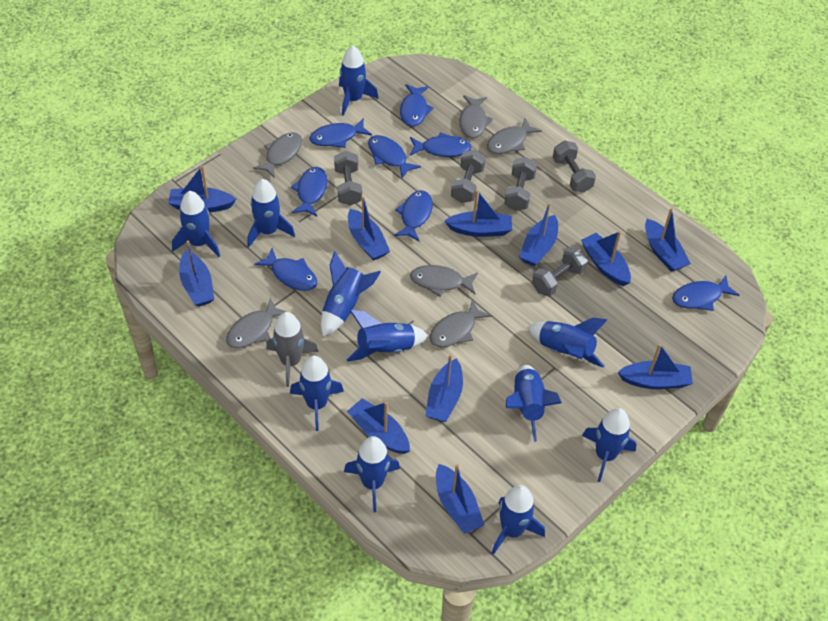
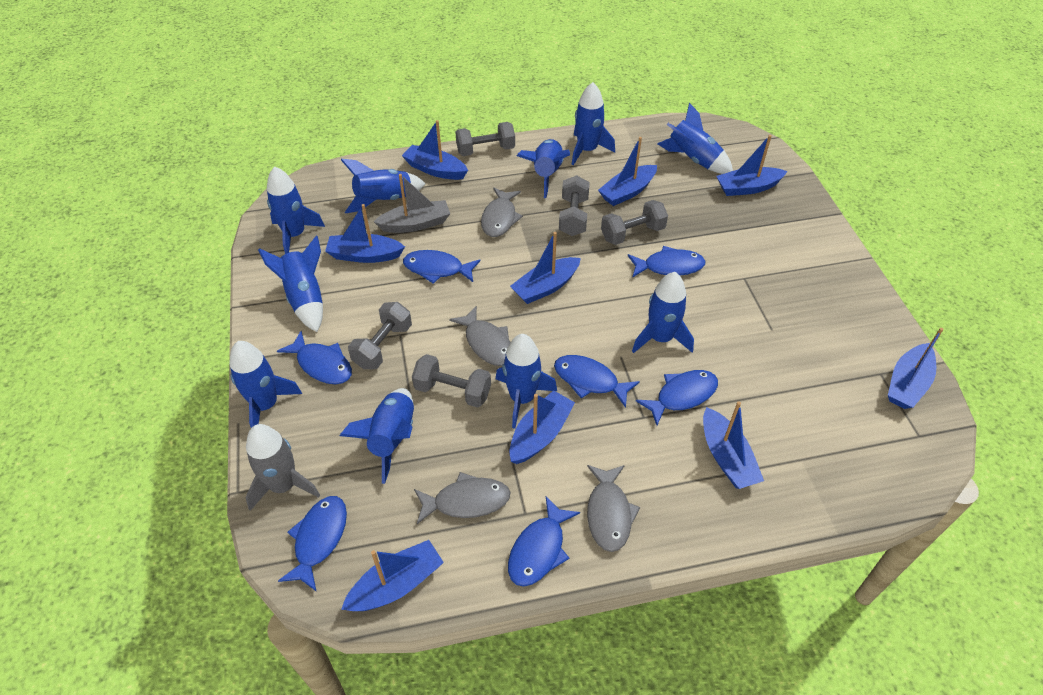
blue boat: [168,165,236,212] [179,241,214,307] [347,398,410,454] [348,197,390,261] [426,354,463,422] [436,464,485,534] [444,190,512,237] [519,203,558,267] [581,231,631,286] [618,344,693,389] [645,208,691,272] = 11 -> [325,204,405,263] [341,540,444,611] [402,120,468,180] [509,390,575,464] [510,232,581,304] [598,137,657,206] [703,401,764,489] [716,135,788,196] [888,328,944,409] = 9
blue fish: [255,248,317,291] [291,167,328,216] [309,118,372,148] [368,135,421,178] [394,191,433,242] [400,84,434,127] [410,132,471,157] [672,276,739,311] = 8 -> [277,331,352,384] [278,496,347,592] [403,250,481,284] [508,496,580,587] [554,355,640,408] [628,246,705,278] [636,370,718,425] = 7
blue rocket: [172,191,220,257] [247,179,295,247] [290,355,344,431] [321,251,381,337] [339,45,379,116] [344,436,400,512] [347,310,429,362] [492,485,545,555] [506,365,562,442] [527,318,607,368] [582,408,636,482] = 11 -> [229,341,302,428] [258,235,323,332] [267,166,325,254] [340,388,414,484] [341,159,425,213] [496,334,557,429] [517,139,570,198] [572,82,615,166] [632,272,694,353] [658,103,733,174] = 10
grey boat: none = 0 -> [374,174,450,233] = 1
grey fish: [226,298,287,348] [253,132,302,178] [410,265,478,297] [430,299,492,347] [459,95,493,138] [487,118,542,154] = 6 -> [414,472,510,524] [449,306,511,366] [481,187,523,237] [587,465,640,552] = 4

